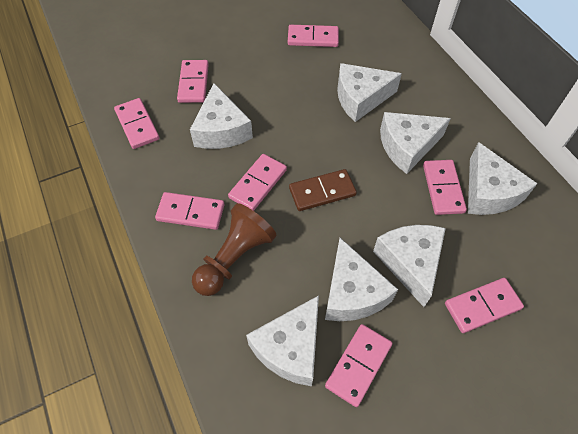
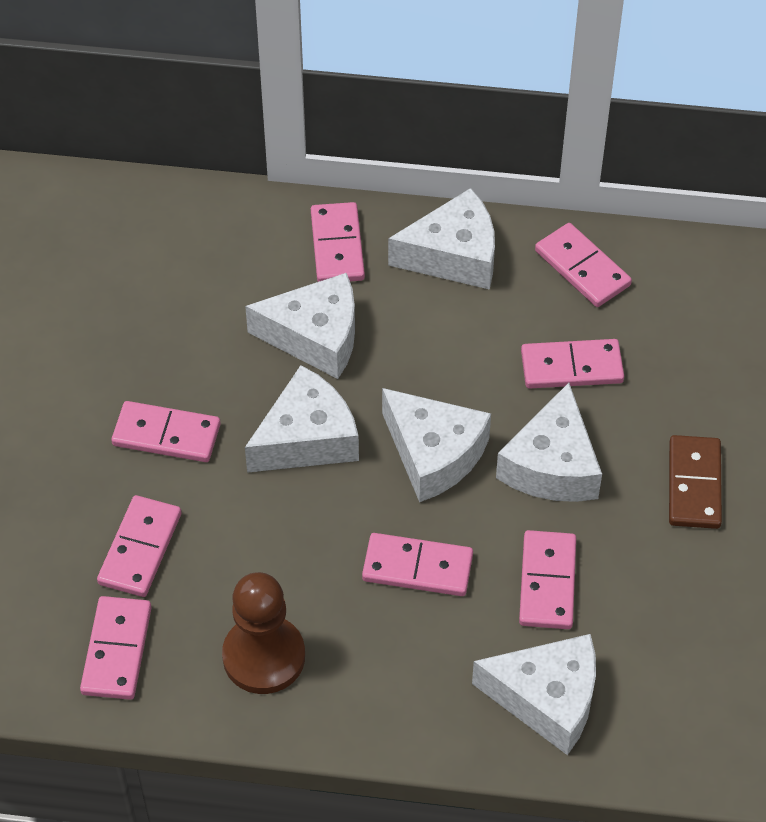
white cheese: [190,83,253,149] [246,295,319,386] [325,238,398,321] [337,63,402,122] [373,225,446,307] [380,112,451,174] [468,142,538,215] = 7 -> [245,273,355,379] [245,365,359,473] [382,388,491,502] [388,188,495,290] [472,634,596,755] [496,383,602,502] = 6

